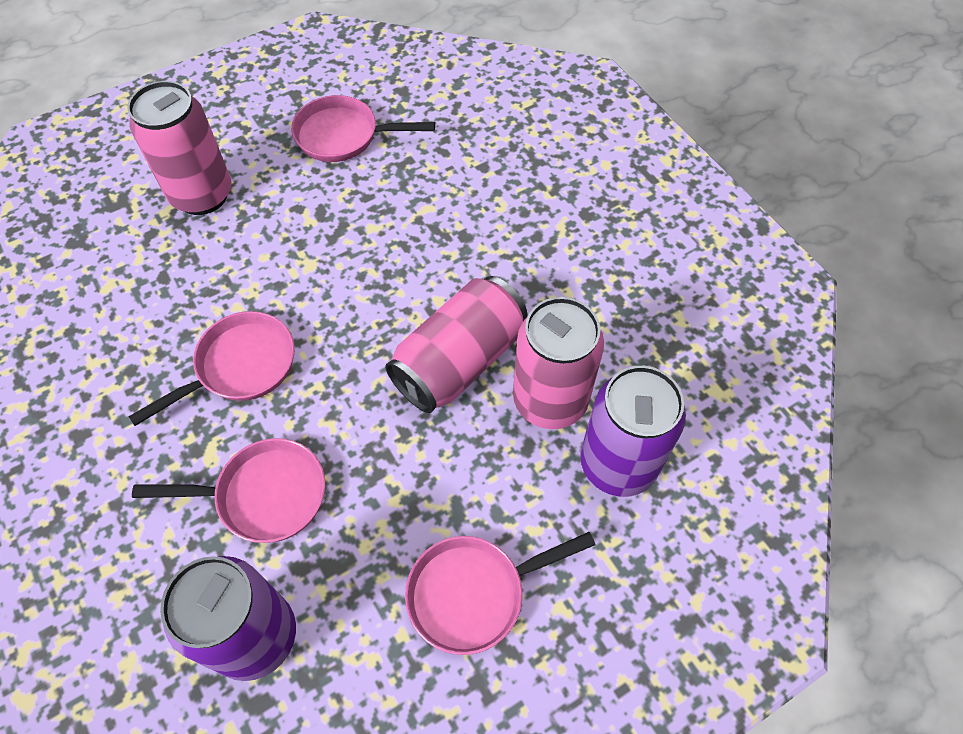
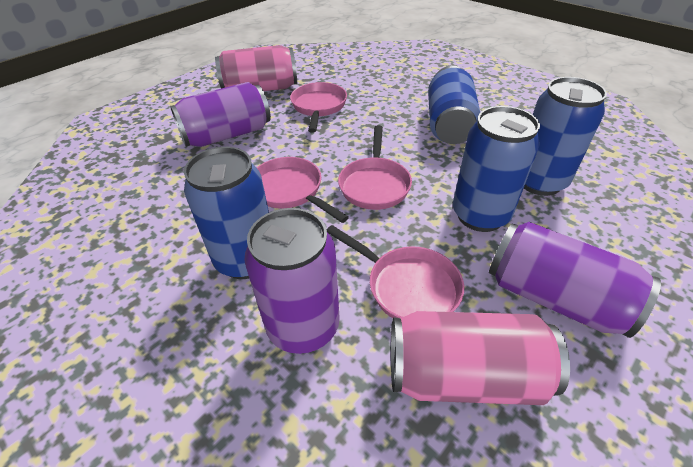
blue can: none = 0 -> [184,147,269,279] [428,66,480,144] [453,106,540,232] [524,77,607,196] = 4
pink can: [127,81,232,215] [385,276,527,413] [513,297,604,429] = 3 -> [215,45,297,91] [391,311,570,405] = 2
purple can: [160,556,296,681] [580,366,686,497] = 2 -> [170,82,271,147] [244,208,340,354] [489,222,661,338] = 3

